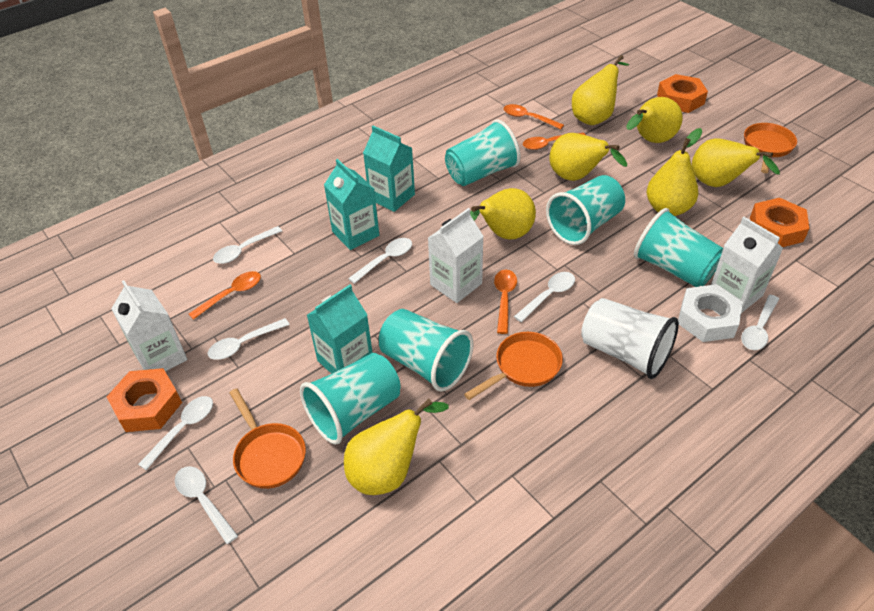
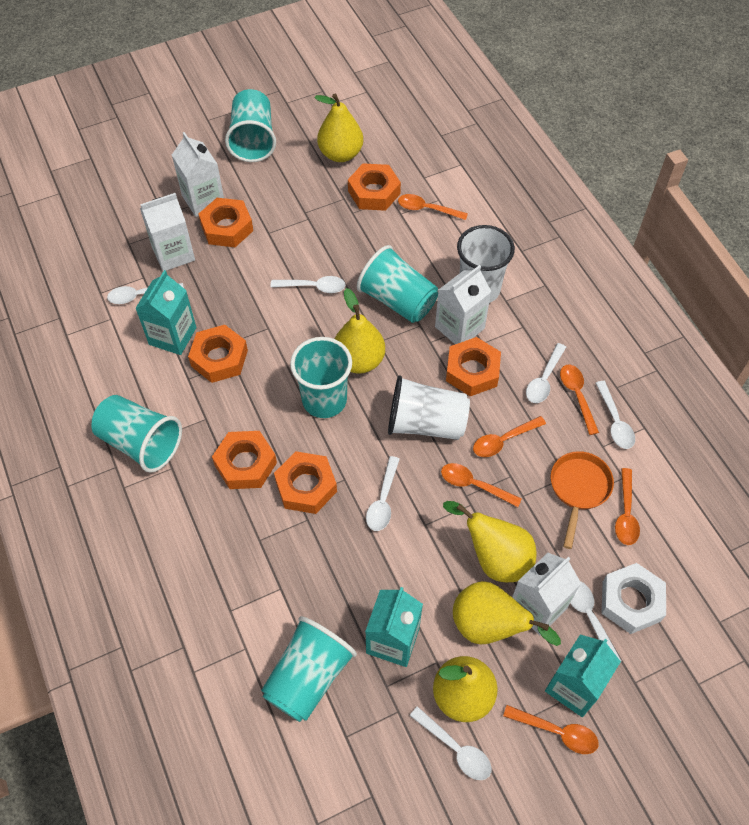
orange nut: [107,368,182,432] [657,74,708,113] [750,198,809,247] = 3 -> [188,325,248,383] [199,198,253,247] [212,431,277,489] [274,451,337,514] [348,163,401,211] [446,337,501,396] = 6
orange pan: [229,388,306,489] [464,332,563,400] [744,123,797,173] = 3 -> [551,451,614,549] = 1
orange spoon: [189,271,261,320] [494,269,517,334] [503,104,564,129] [523,133,586,150] = 4 -> [398,194,468,220] [441,463,522,507] [473,416,546,457] [503,705,599,754] [560,365,599,435] [615,468,640,545] = 6
white carton: [111,280,187,371] [428,208,484,303] [711,217,783,313] = 3 -> [140,193,195,271] [172,132,224,217] [435,265,492,344] [512,553,581,635] = 4
white cup: [581,298,679,379] = 1 -> [388,375,470,440] [457,225,515,303] = 2
yellow pear: [344,399,449,495] [470,188,536,240] [549,133,627,181] [572,55,629,125] [626,97,682,143] [647,128,702,216] [692,138,780,187] = 7 -> [314,94,363,162] [335,288,385,374] [433,656,498,722] [443,501,536,582] [453,581,561,646] = 5

